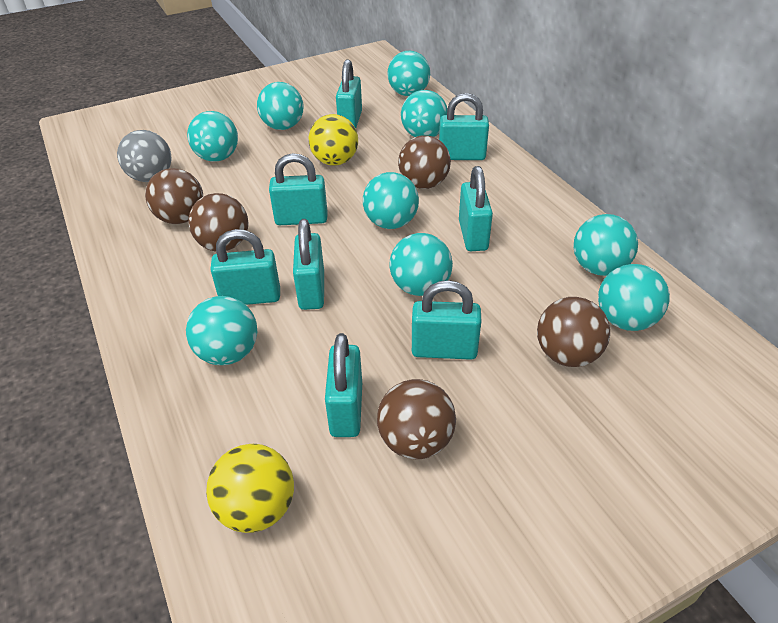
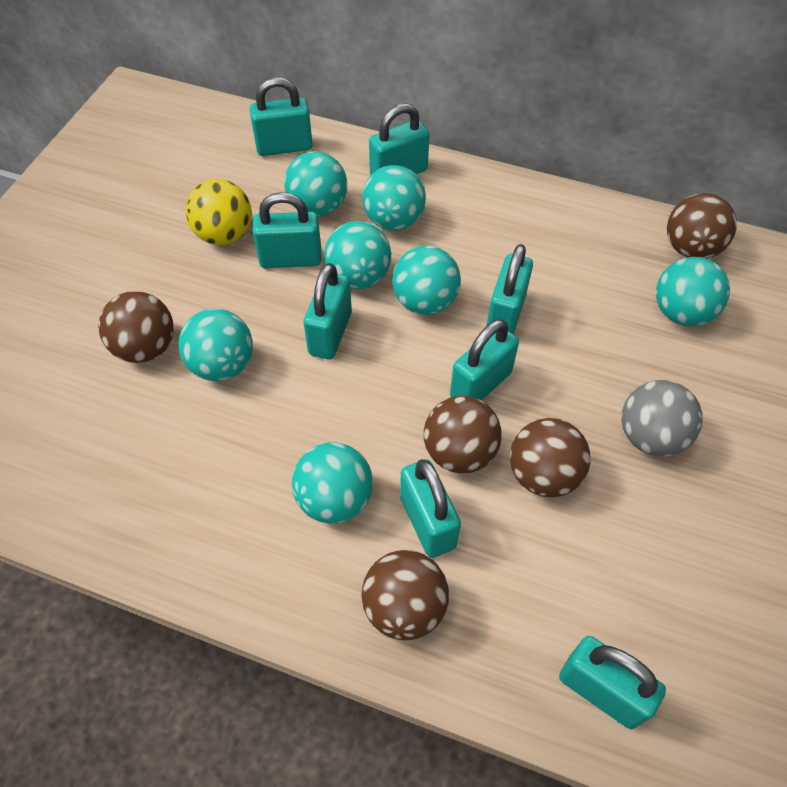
turquoise ball: [186,296,258,365] [187,111,238,162] [257,82,304,130] [363,172,419,229] [388,51,430,96] [390,233,453,296] [401,90,447,137] [573,214,638,276] [598,264,670,331] = 9 -> [178,309,253,381] [284,151,347,216] [292,443,373,524] [324,221,391,289] [362,165,426,231] [392,246,461,315] [656,257,730,326] = 7
yellow ball: [206,444,294,533] [309,114,358,166] = 2 -> [186,179,252,245] = 1

